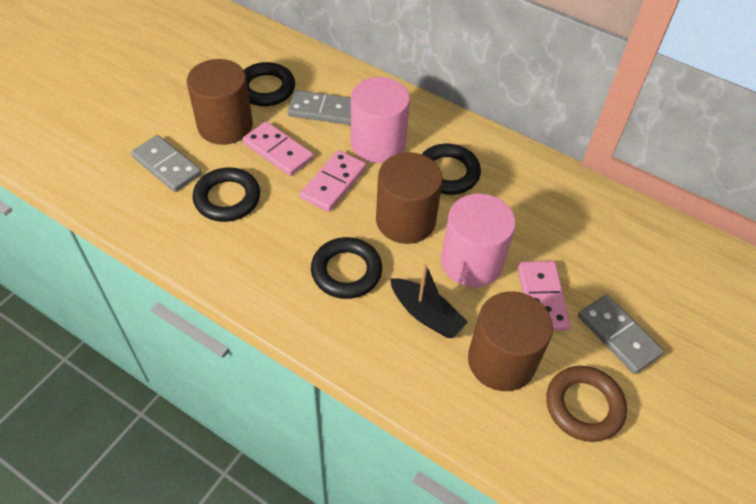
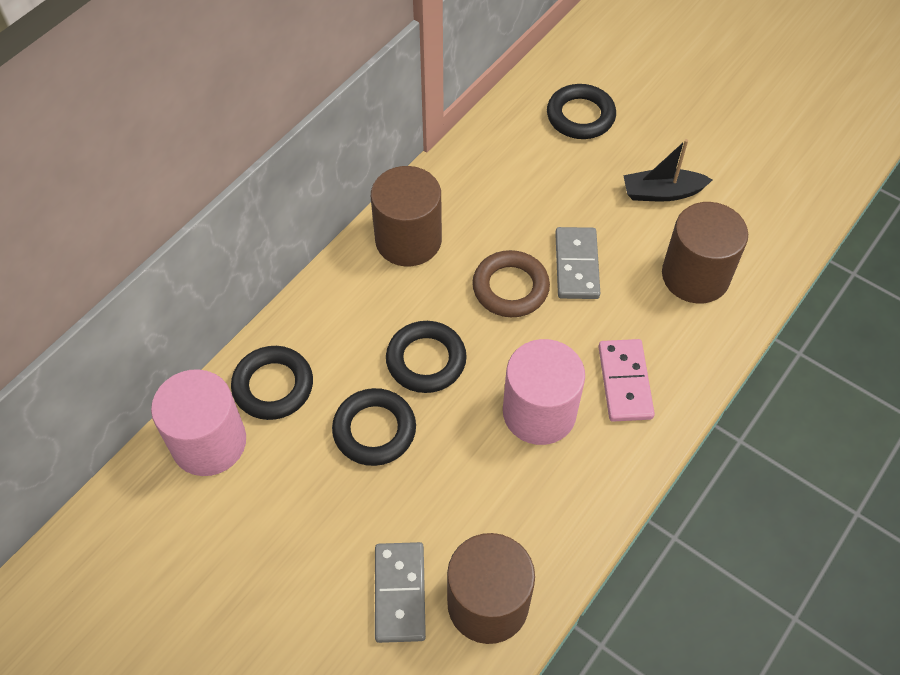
grey domino: [131,135,202,192] [288,90,351,125] [578,294,664,374] = 3 -> [375,542,426,643] [555,227,600,299] = 2
pink domino: [243,121,314,176] [300,150,366,212] [518,261,570,331] = 3 -> [598,339,655,422] = 1

